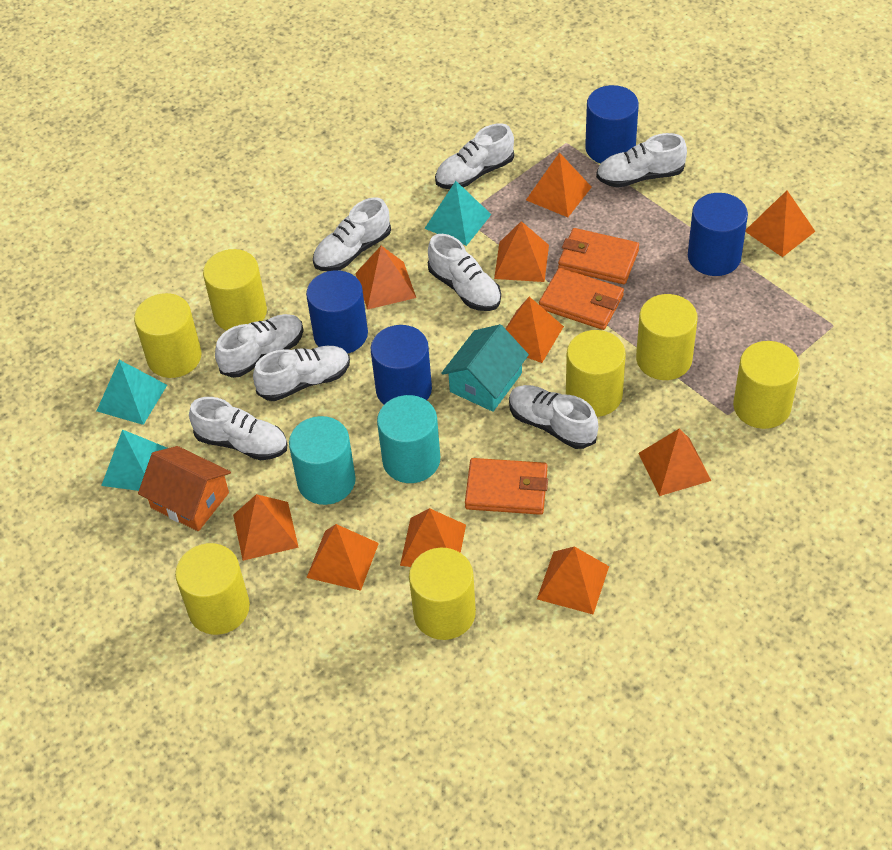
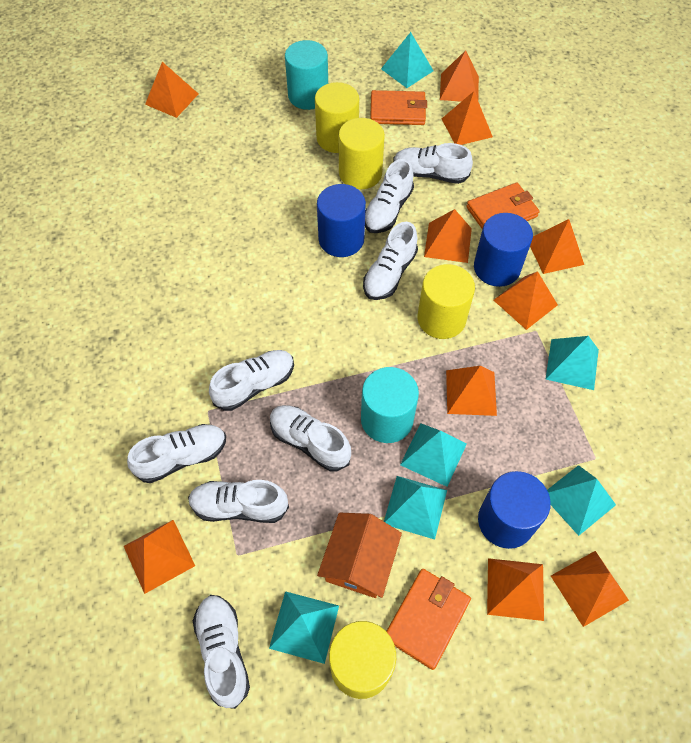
blue cylinder: [306,270,368,354] [371,325,432,404] [585,85,639,164] [688,193,748,276] = 4 -> [317,184,366,257] [474,213,533,287] [478,471,551,549] = 3
turquoise house: [441,324,529,412] = 1 -> none = 0
turquoise pyramid: [97,360,167,425] [101,429,167,491] [424,181,492,246] = 3 -> [269,591,339,664] [381,32,433,88] [384,476,447,540] [400,423,467,487] [546,336,599,390] [547,465,616,536] = 6
yellow cylinder: [134,293,202,378] [175,543,250,635] [203,249,267,331] [409,548,476,640] [566,330,626,417] [636,294,698,380] [733,341,800,429] = 7 -> [315,82,359,153] [329,621,396,699] [338,118,385,189] [418,264,475,339] = 4

